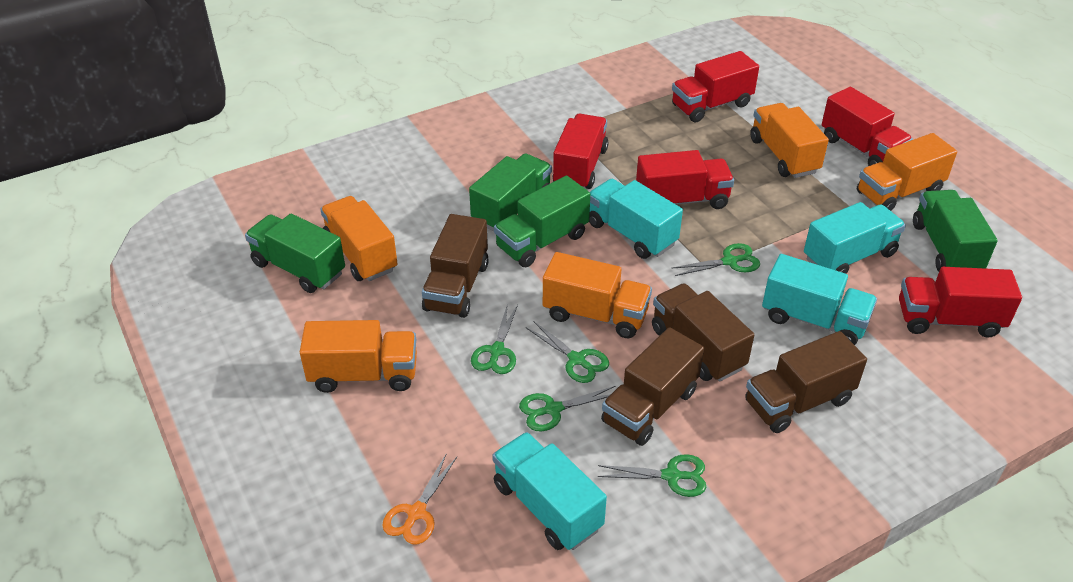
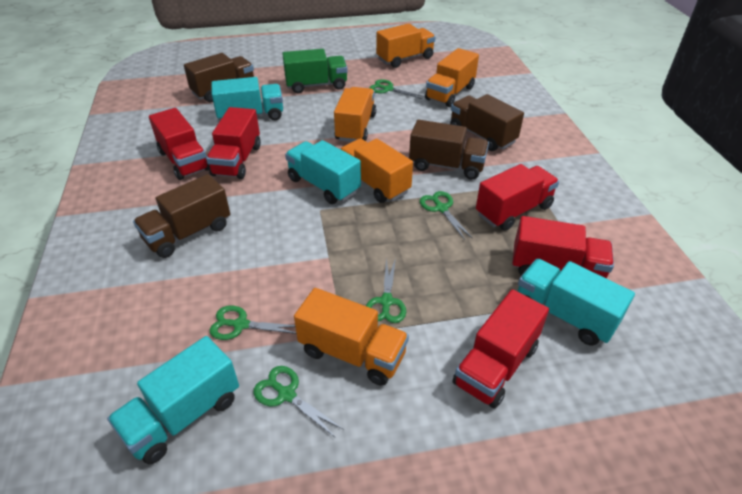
green truck: [245,214,345,293] [469,154,552,232] [494,176,590,267] [913,190,998,272] = 4 -> [282,49,348,93] = 1
orange scissors: [383,455,457,545] = 1 -> none = 0

